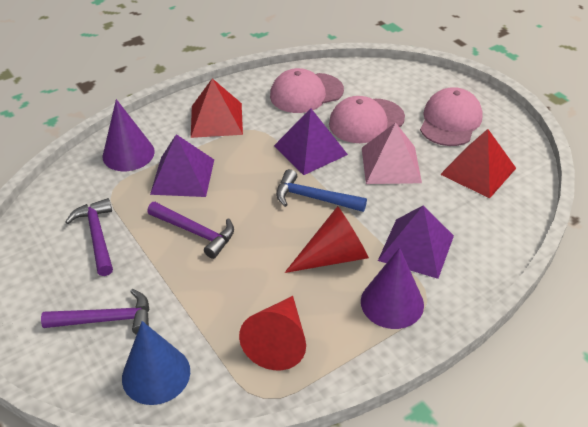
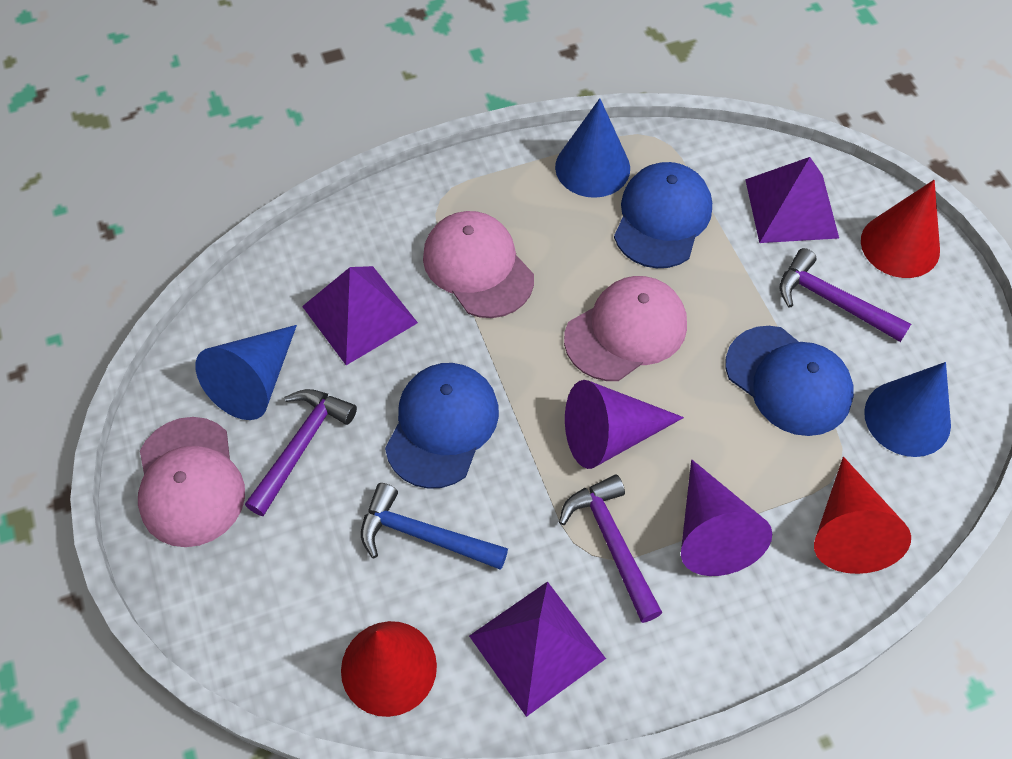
blue cap: none = 0 -> [385,363,499,489] [614,162,712,268] [726,326,854,436] = 3
blue cone: [122,321,190,405] = 1 -> [195,325,297,420] [555,98,630,198] [864,362,951,457] = 3
pink pyramid: [362,123,422,184] = 1 -> none = 0
red cone: [239,296,306,370] [285,206,369,273] = 2 -> [341,621,437,717] [814,457,911,574] [861,180,940,278] = 3
red pyramid: [191,78,243,138] [440,129,516,198] = 2 -> none = 0

